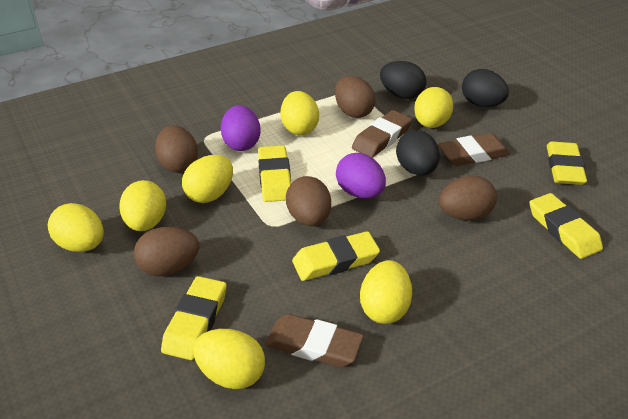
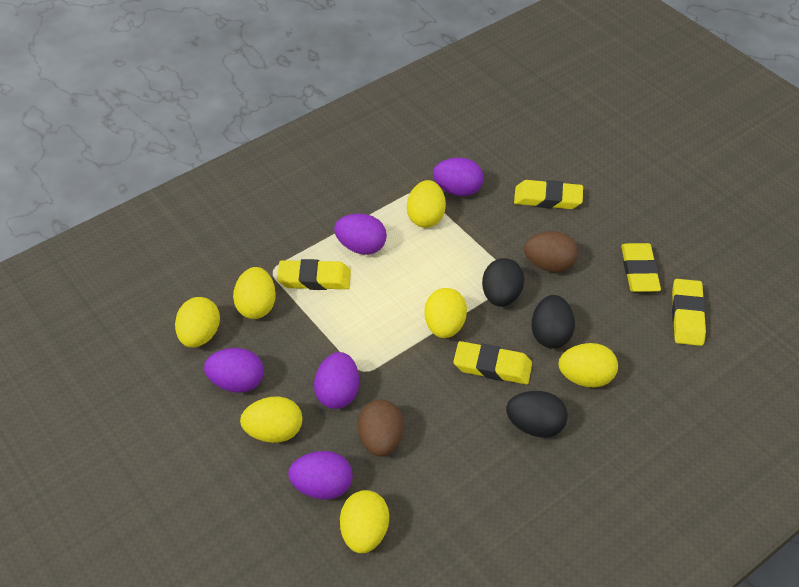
brown egg: [134,227,199,276] [155,125,198,173] [286,176,331,226] [335,76,376,118] [439,176,497,221] = 5 -> [358,399,404,457] [524,231,578,272] = 2
brown eraser: [265,314,364,367] [352,110,412,158] [438,133,510,166] = 3 -> none = 0
purple egg: [221,105,261,151] [336,153,386,199] = 2 -> [204,348,264,393] [288,451,353,500] [314,352,359,409] [334,213,387,255] [433,158,483,196] = 5

